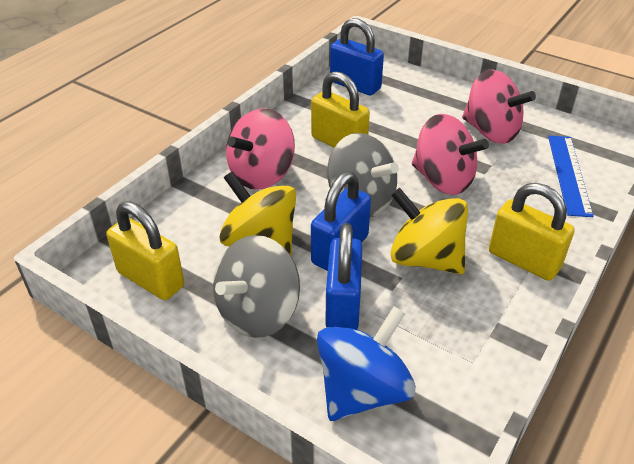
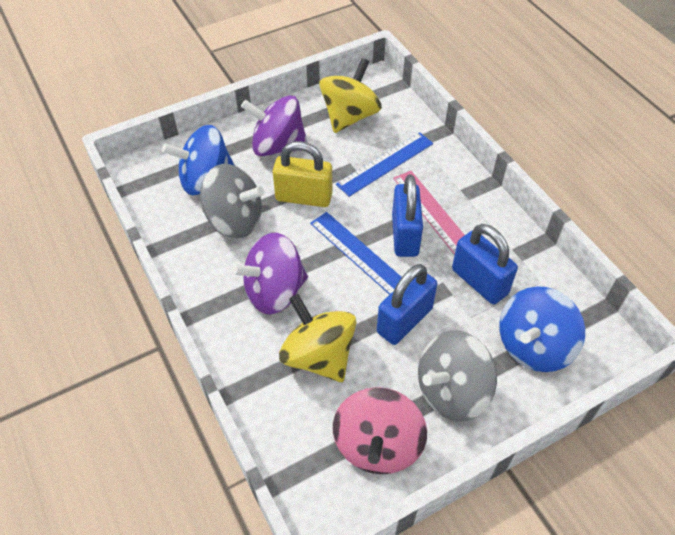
blue ruler: [548,136,594,217] = 1 -> [310,212,402,295] [336,132,433,197] = 2
blue spinning top: [317,306,416,421] = 1 -> [162,125,235,195] [500,286,585,372] = 2
pink ruler: none = 0 -> [393,171,465,255] = 1
pink spinning top: [226,108,295,190] [412,114,489,195] [462,70,536,144] = 3 -> [333,387,427,474] = 1
purple spinning top: none = 0 -> [231,233,308,314] [241,95,308,156] = 2
yellow padlock: [106,201,184,300] [311,71,370,148] [489,183,575,281] = 3 -> [273,141,332,207] = 1

